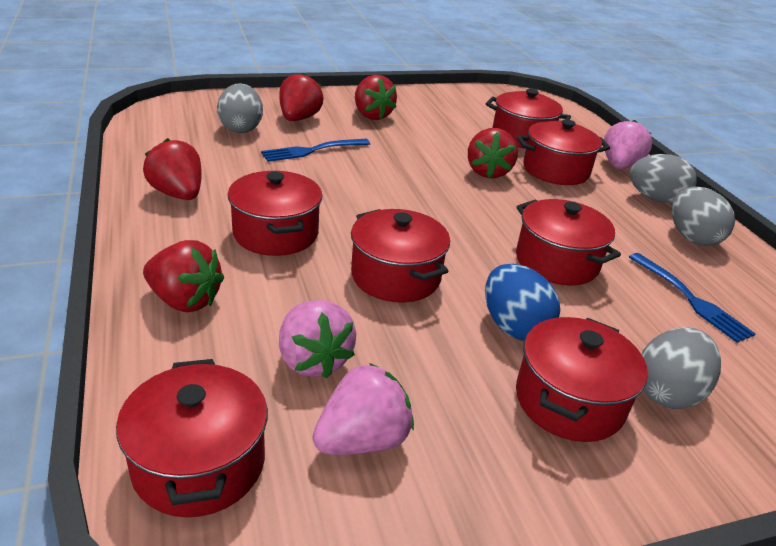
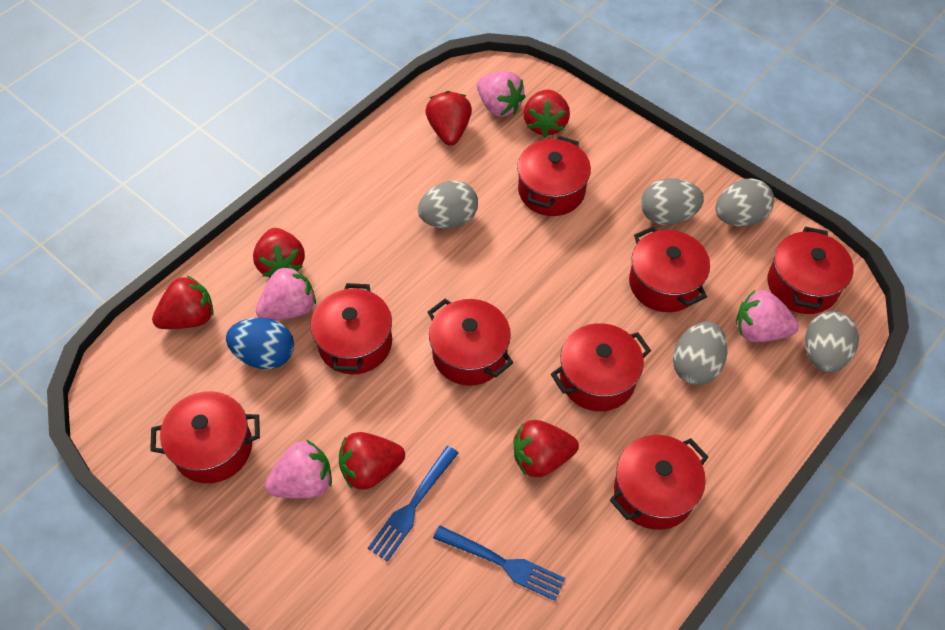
grey egg: [217,83,263,133] [630,154,697,204] [642,327,721,409] [672,186,735,246] = 4 -> [418,181,478,229] [641,178,704,225] [673,322,728,385] [715,178,774,227] [805,311,859,373] = 5
pink strawberry: [279,300,356,379] [312,363,414,455] [604,120,652,169] = 3 -> [256,266,316,320] [265,440,332,498] [477,71,526,117] [736,290,799,342] = 4
red pot: [116,359,268,517] [228,171,322,256] [351,209,450,303] [486,89,571,148] [516,199,621,285] [516,317,648,442] [517,119,610,185] = 7 -> [150,391,260,483] [311,283,392,374] [428,299,513,386] [517,136,591,216] [551,323,651,411] [610,435,708,530] [629,226,710,312] [768,226,854,314] = 8
red strawberry: [143,138,202,200] [143,240,224,312] [279,73,323,121] [355,75,397,120] [468,128,518,178] = 5 -> [152,276,213,329] [253,228,305,278] [339,432,405,490] [425,91,472,146] [514,420,579,478] [523,89,570,137] = 6

